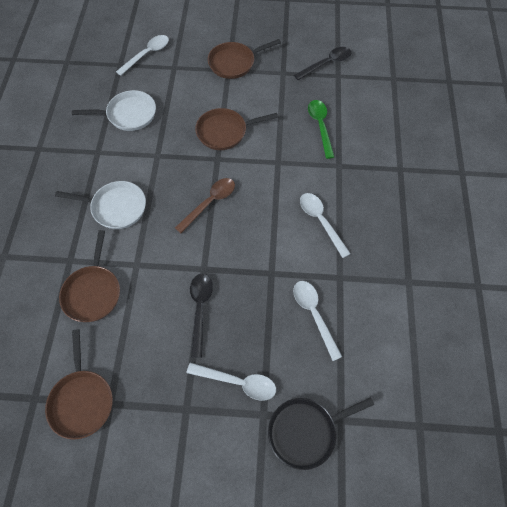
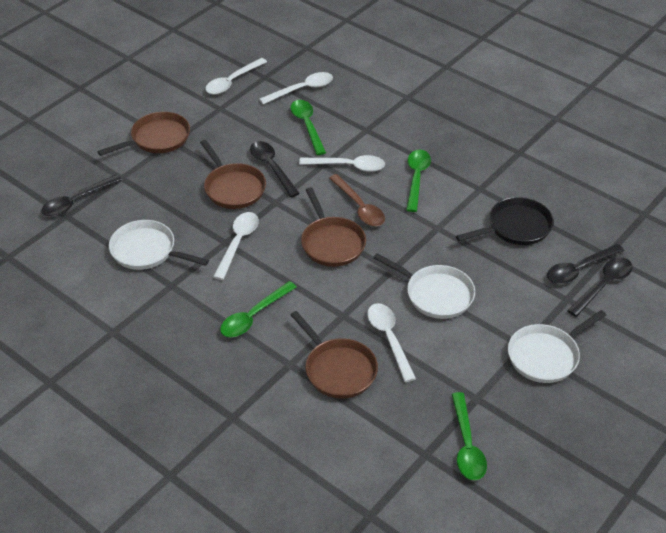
black spoon: [190,273,213,358] [294,47,351,80] = 2 -> [41,174,122,217] [250,141,300,197] [547,244,624,284] [567,257,632,317] = 4
green spoon: [308,100,334,159] = 1 -> [220,281,297,337] [290,100,326,155] [406,150,431,212] [452,392,487,480] = 4
white pan: [55,181,146,229] [72,90,156,131] = 2 -> [109,220,209,270] [373,253,475,319] [508,310,607,383] = 3
white spoon: [116,35,169,76] [187,363,276,401] [293,281,342,361] [300,193,351,258] = 4 -> [205,58,267,95] [213,212,259,280] [259,72,333,104] [299,155,385,172] [367,303,416,382] = 5

